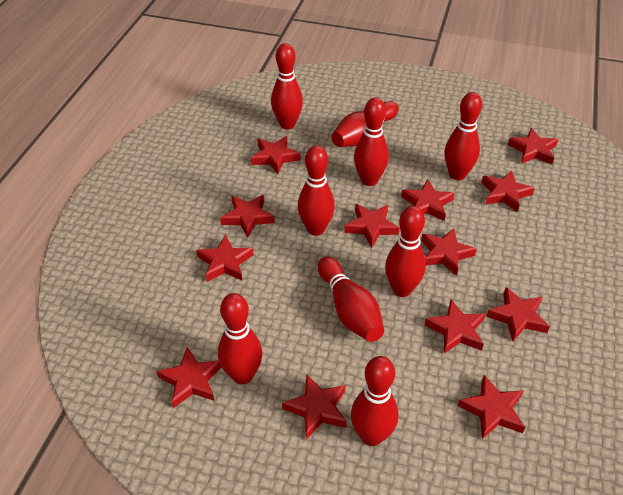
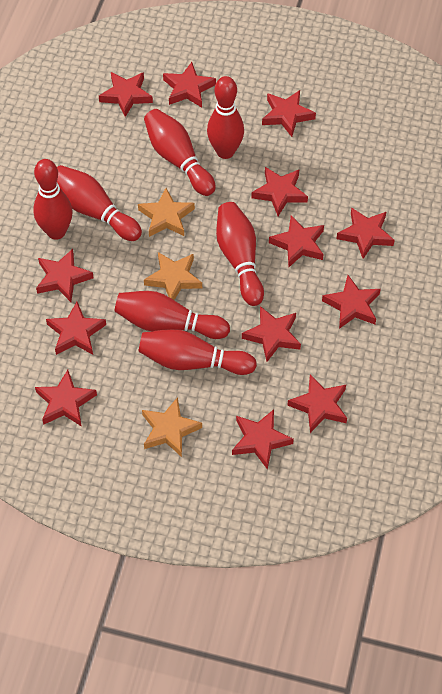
orange star: none = 0 -> [138,188,195,237] [142,397,202,457] [144,252,202,300] = 3
red bowling pin: [218,293,262,384] [271,43,303,129] [298,145,335,236] [318,256,384,342] [331,101,399,147] [351,356,398,446] [354,97,389,186] [385,206,426,297] [445,92,482,180] = 9 -> [33,159,72,240] [57,165,142,241] [114,291,230,339] [138,329,257,375] [144,109,216,196] [207,76,244,159] [216,202,264,306] = 7

